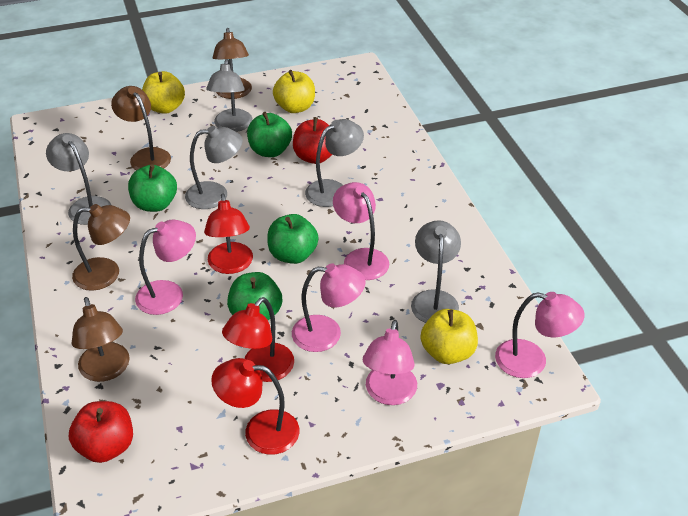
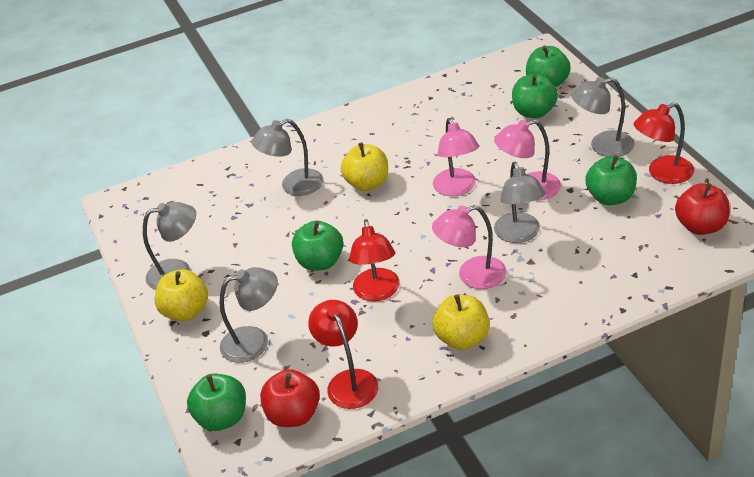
brown lamp: [72,204,130,291] [72,297,130,382] [111,86,171,170] [212,28,252,99] = 4 -> none = 0
green apple: [128,164,177,212] [227,272,282,320] [247,112,292,157] [267,214,318,264] = 4 -> [187,373,246,431] [292,221,343,271] [512,73,558,118] [526,45,571,87] [585,155,637,205] = 5
pink lamp: [135,220,196,315] [292,263,366,352] [333,182,389,280] [363,320,417,405] [495,292,585,378] = 5 -> [432,205,506,289] [433,118,479,196] [494,120,561,200] = 3

